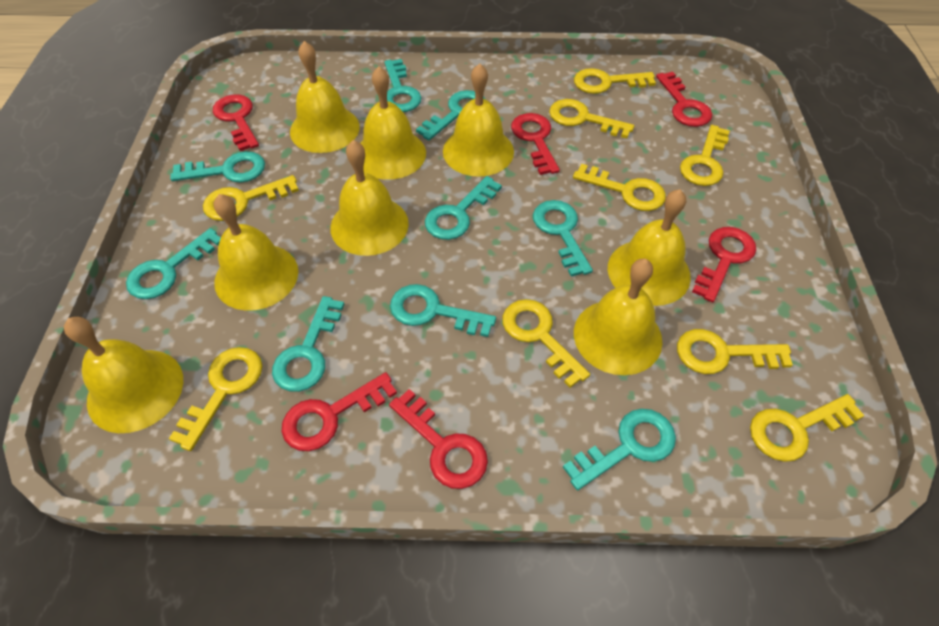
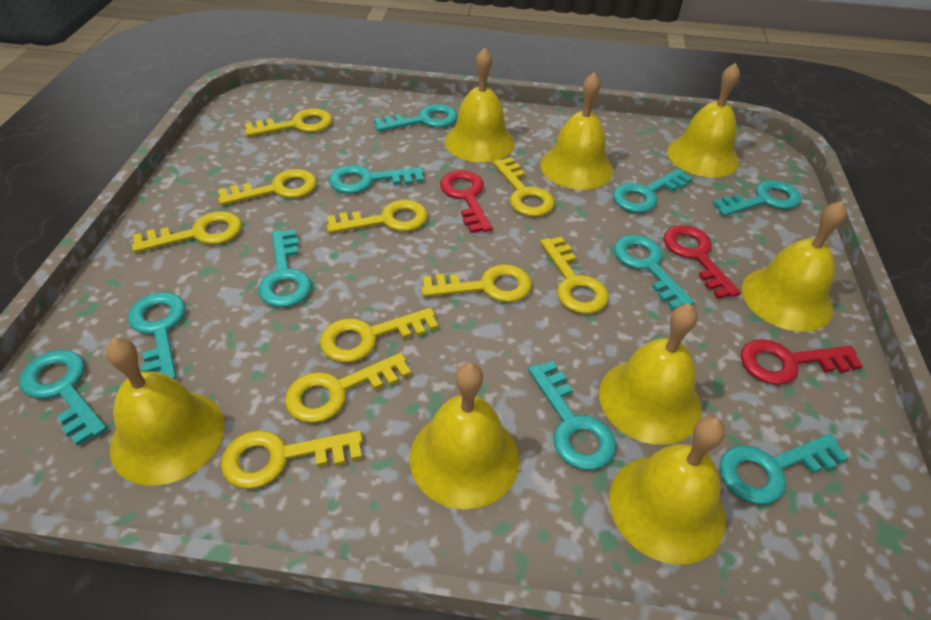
red key: [213,95,259,151] [282,372,397,451] [389,389,488,489] [511,113,560,175] [656,72,712,127] [692,227,756,302] = 6 -> [440,170,492,233] [663,225,740,299] [741,339,863,385] = 3
turquoise key: [126,228,221,299] [170,151,265,183] [272,296,345,392] [384,59,422,112] [390,284,496,337] [416,90,485,140] [425,176,502,240] [533,200,593,277] [563,409,676,490] = 9 -> [19,350,107,446] [128,292,186,379] [258,229,312,307] [329,165,424,193] [374,104,458,132] [528,361,616,470] [613,168,693,213] [614,235,694,310] [713,180,801,216] [719,434,849,504] = 10
yellow key: [169,347,262,451] [203,175,299,221] [502,299,590,388] [549,99,634,138] [573,164,666,211] [574,68,656,94] [677,329,793,374] [680,125,730,186] [750,394,864,462] = 9 -> [132,211,242,253] [218,169,317,205] [221,430,363,489] [245,109,332,137] [285,353,411,423] [320,308,438,363] [327,200,428,233] [421,264,532,302] [493,157,555,217] [540,237,609,314] = 10

